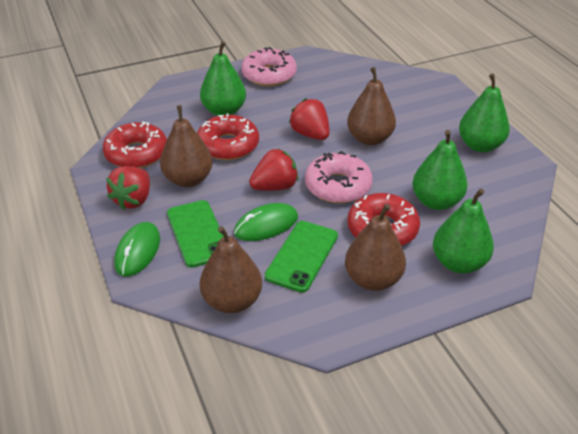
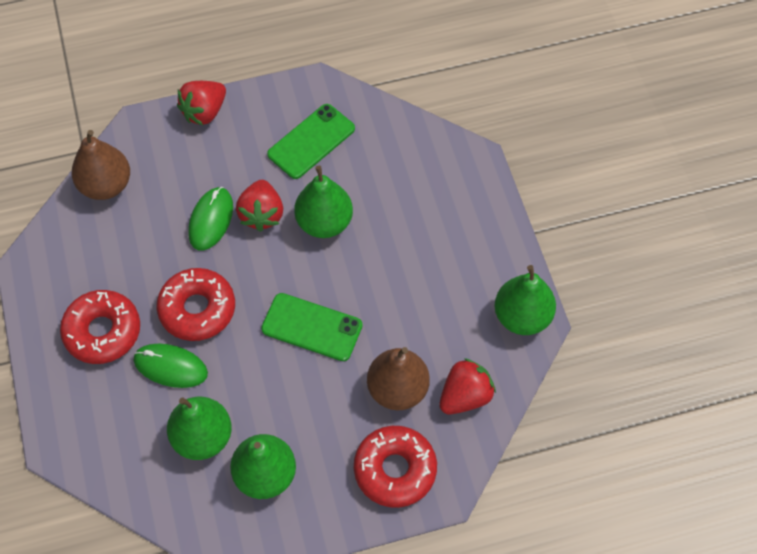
brown pear: [160,105,213,187] [200,226,262,313] [345,204,406,291] [347,67,396,145] = 4 -> [72,130,130,200] [367,347,430,410] = 2
pink donut: [241,47,297,86] [305,151,372,203] = 2 -> none = 0

